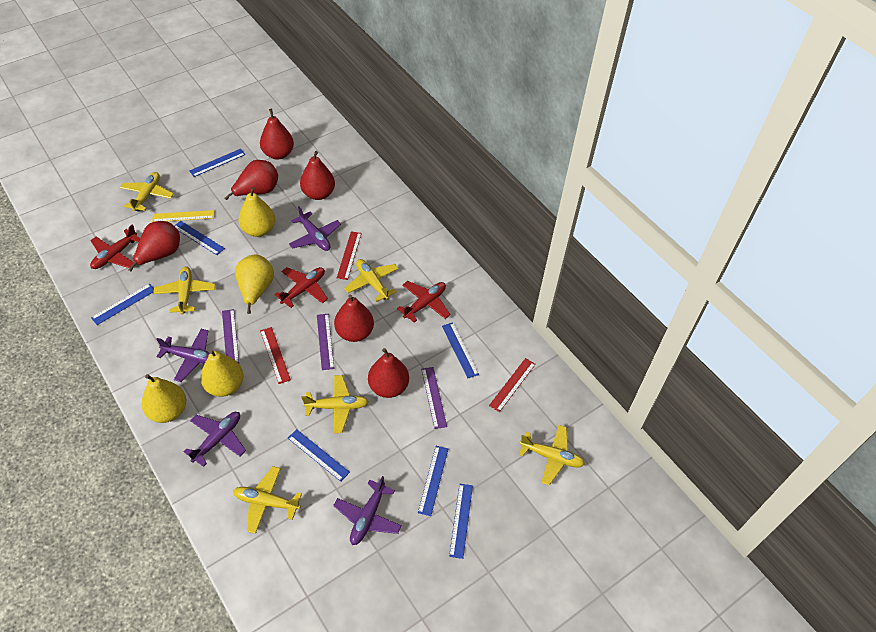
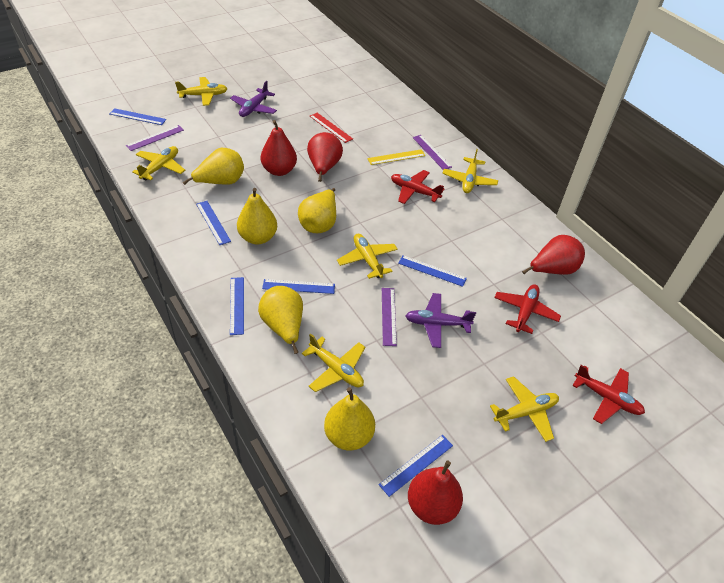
blue ruler: [91,284,154,325] [174,221,225,255] [189,149,245,177] [288,429,350,482] [418,446,448,516] [442,322,479,378] [449,484,473,559] = 7 -> [109,108,166,125] [196,201,231,245] [230,277,244,335] [262,279,335,294] [379,435,453,497] [398,255,467,287] = 6
purple plane: [156,329,210,382] [184,412,246,467] [289,206,341,251] [333,476,402,545] = 4 -> [230,81,277,117] [405,293,476,348] = 2
red pear: [129,221,180,272] [225,160,278,200] [260,109,294,159] [300,151,335,200] [334,295,374,342] [368,348,409,398] = 6 -> [261,120,297,176] [307,132,343,182] [408,461,463,525] [522,235,585,275] = 4
red ruler: [260,327,291,384] [337,232,362,280] [489,358,536,412] = 3 -> [310,113,353,143] = 1
yellow pear: [142,374,186,423] [200,350,243,397] [235,255,274,314] [238,187,275,237] = 4 -> [182,148,244,185] [237,188,277,245] [258,286,303,354] [298,188,336,233] [324,387,375,451] = 5

